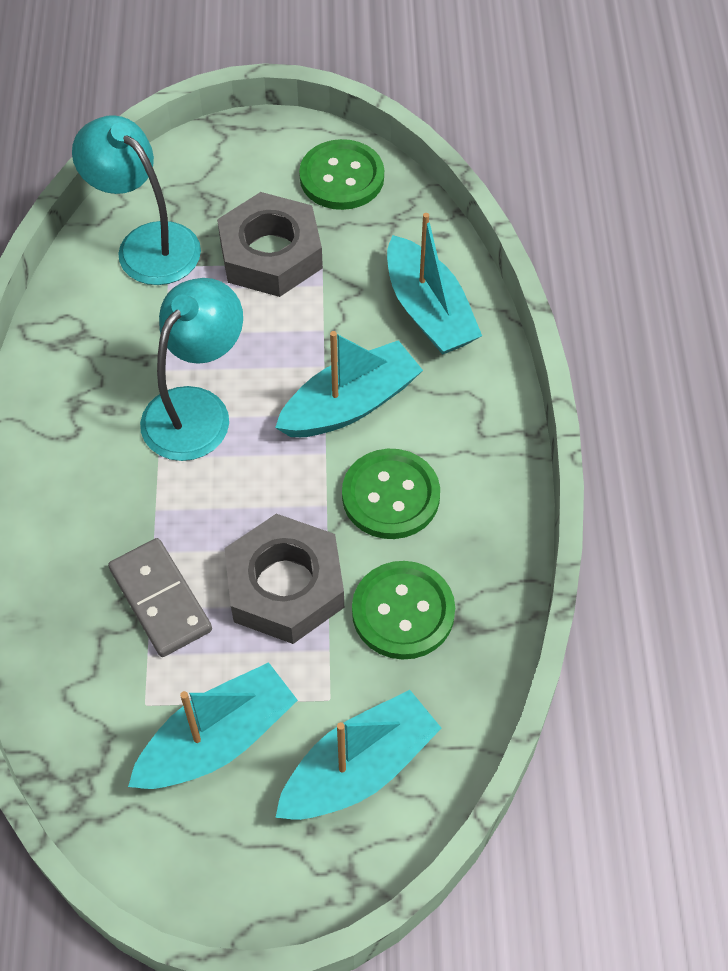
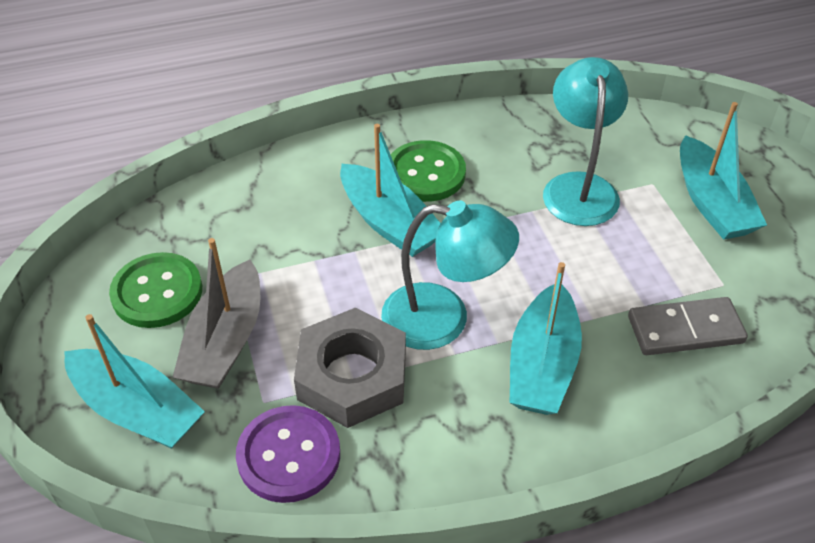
green button: [299,139,384,210] [342,449,440,539] [352,561,455,660] = 3 -> [109,252,202,328] [391,140,466,202] = 2
grey boat: none = 0 -> [173,238,260,389] = 1
grey nut: [217,192,323,297] [224,514,344,644] = 2 -> [294,308,406,428] = 1
purple button: none = 0 -> [236,405,340,503] = 1

